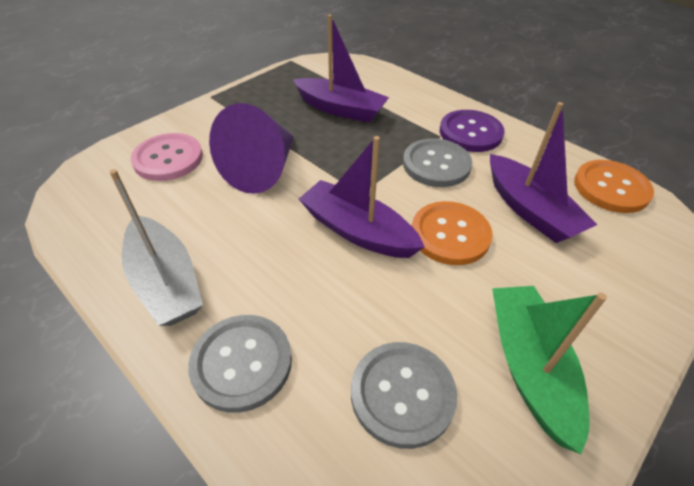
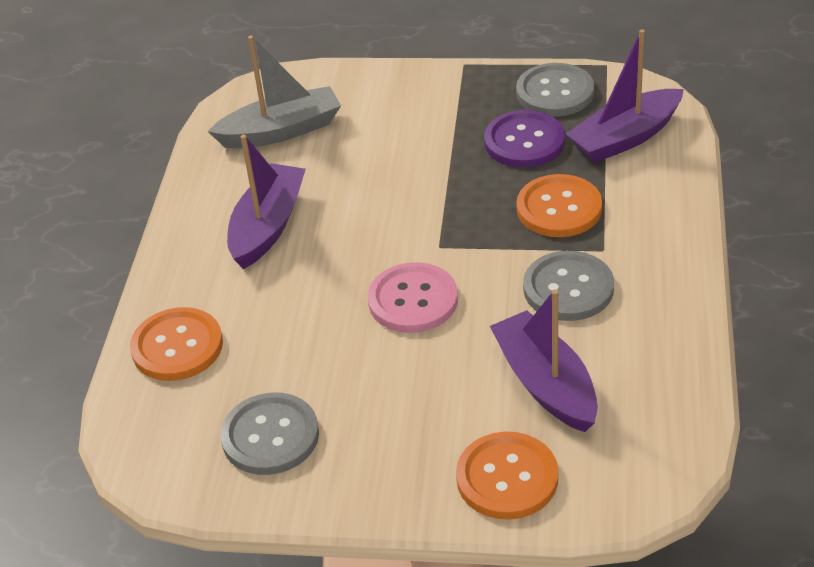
green boat: [492,286,607,454] = 1 -> none = 0
orange button: [412,201,493,265] [574,160,654,213] = 2 -> [130,307,223,381] [456,432,558,520] [517,174,602,237] = 3
purple cone: [209,103,294,194] = 1 -> none = 0

